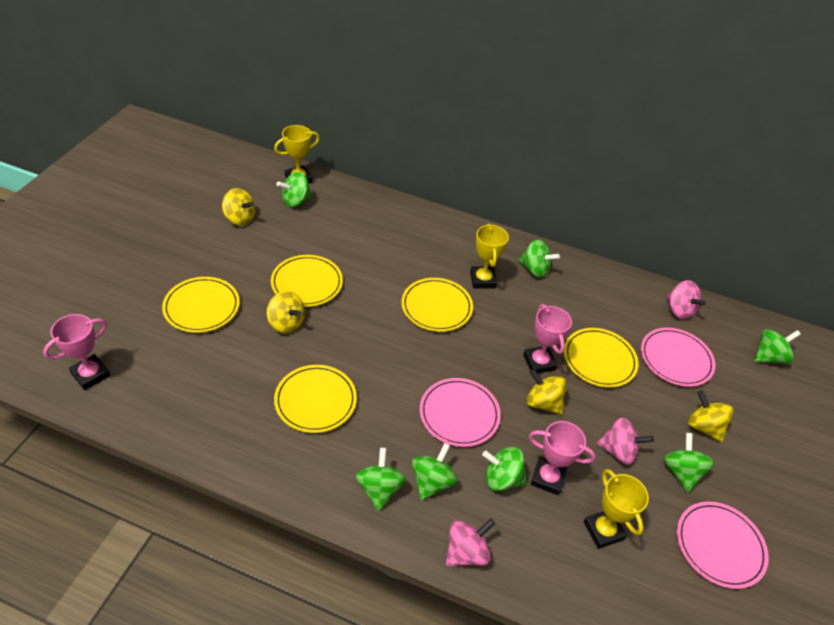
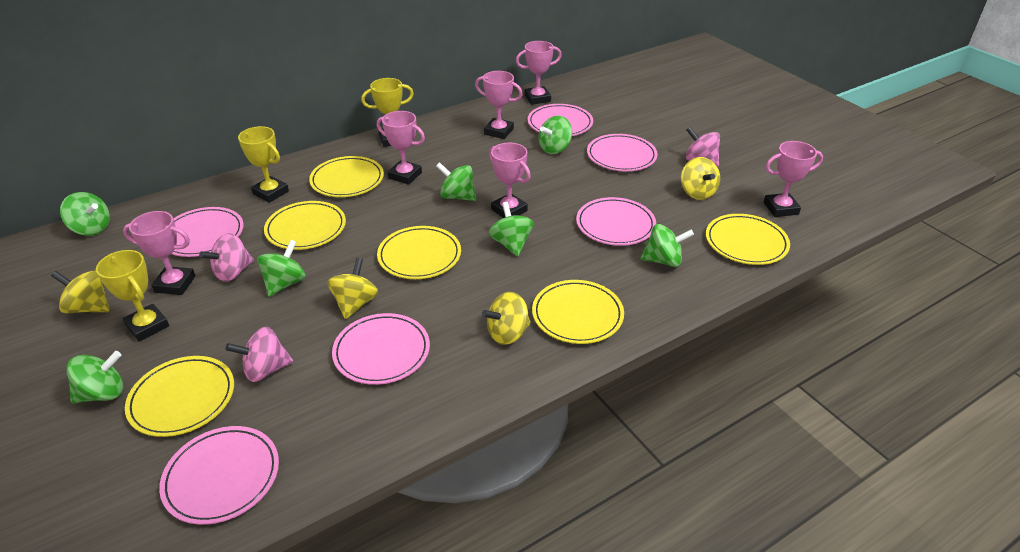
pink plate: [420,378,501,447] [641,328,715,387] [677,502,769,589] = 3 -> [159,426,279,525] [172,207,244,257] [332,313,430,385] [528,104,593,136] [576,197,656,246] [587,134,657,171] = 6
pink trophy: [43,314,110,390] [523,304,572,373] [529,421,596,495] = 3 -> [123,211,195,295] [377,111,425,185] [475,71,523,139] [489,143,531,218] [516,41,562,105] [764,141,823,217] = 6
yellow plate: [162,277,240,333] [271,255,343,307] [274,365,357,433] [401,278,473,332] [564,328,638,388] = 5 -> [125,356,234,437] [264,201,346,250] [309,156,384,197] [377,226,461,279] [532,280,624,344] [706,214,790,265] = 6

